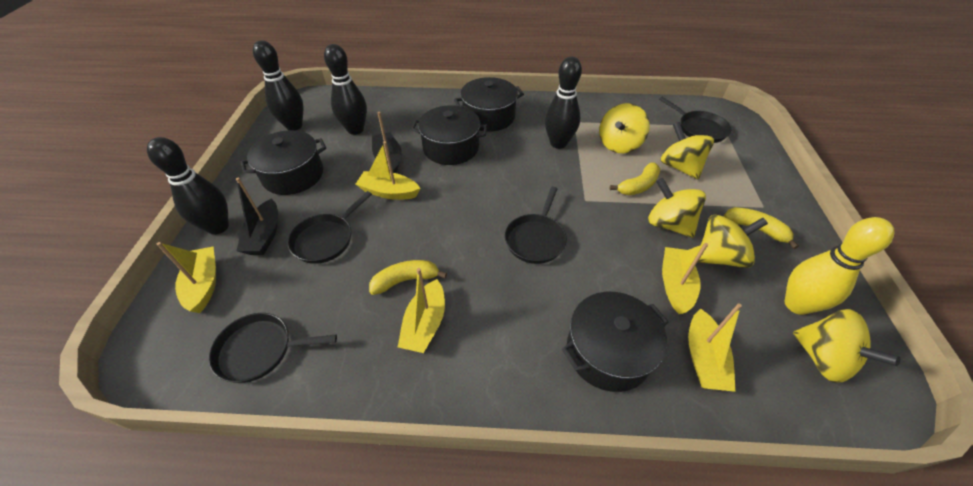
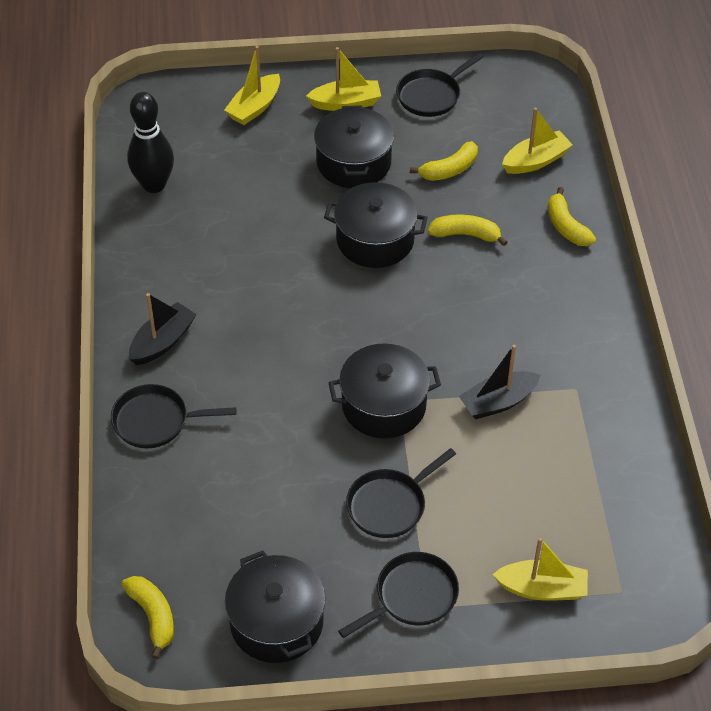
black bowling pin: [147,137,229,235] [253,41,303,130] [324,44,367,135] [545,57,582,149] = 4 -> [127,92,174,193] = 1
yellow banana: [369,260,447,295] [610,162,660,195] [724,207,799,249] = 3 -> [122,576,174,659] [410,141,478,181] [428,214,507,246] [548,187,596,246] = 4
yellow boat: [156,242,216,313] [356,141,420,200] [398,268,445,353] [662,243,708,314] [688,303,742,392] = 5 -> [224,46,280,125] [306,47,381,111] [493,537,588,601] [502,108,573,174] = 4
yellow bowling pin: [785,217,894,315] = 1 -> none = 0
yellow spinning top: [599,103,650,153] [648,178,706,238] [661,122,714,179] [698,215,768,268] [793,309,900,383] = 5 -> none = 0

